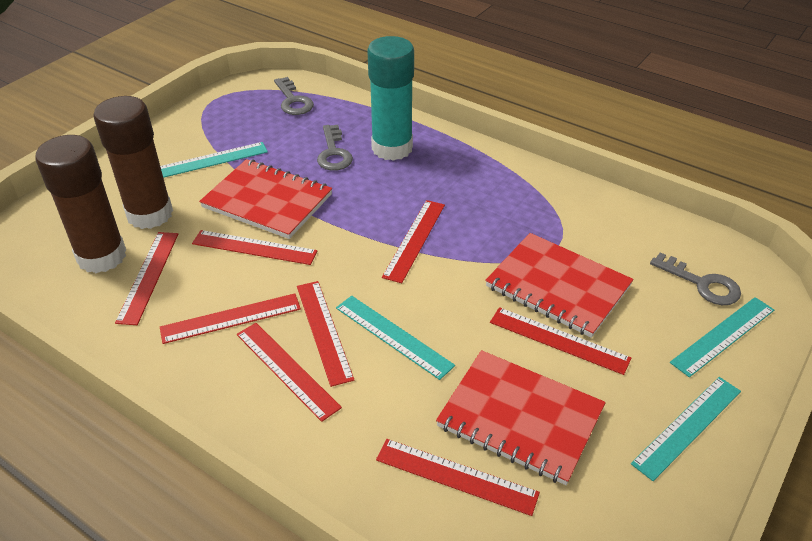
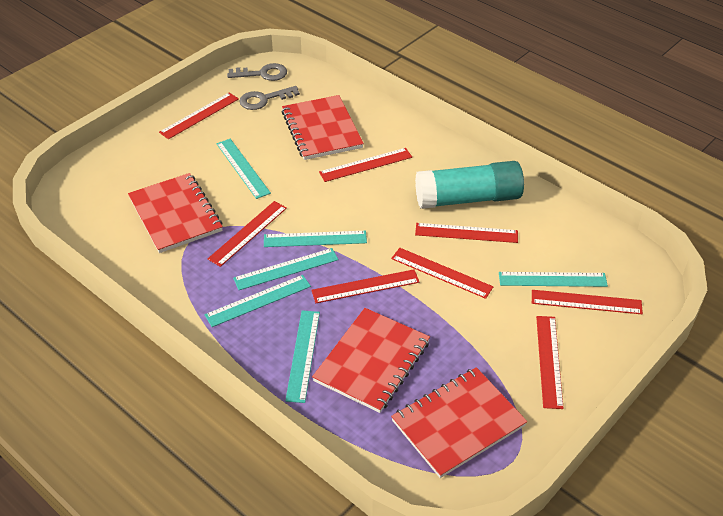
brown glue stick: [35,135,126,273] [93,96,173,229] = 2 -> none = 0
grey key: [274,77,314,115] [317,125,353,171] [650,253,741,305] = 3 -> [227,63,287,81] [239,86,300,110] = 2
red notebook: [199,159,332,239] [436,350,606,485] [485,233,634,338] = 3 -> [128,173,223,253] [282,95,364,160] [312,308,430,413] [391,367,527,478] = 4
turquoise ruler: [160,142,268,178] [336,296,455,380] [631,377,741,481] [670,297,774,377] = 4 -> [205,275,311,327] [216,139,271,199] [233,248,338,290] [264,231,367,247] [285,310,320,403] [499,272,608,287] = 6

